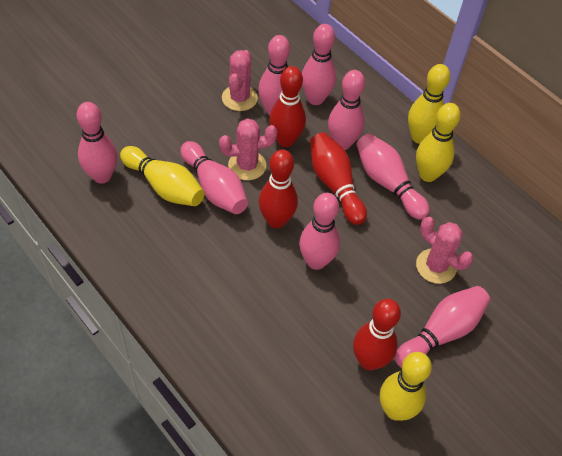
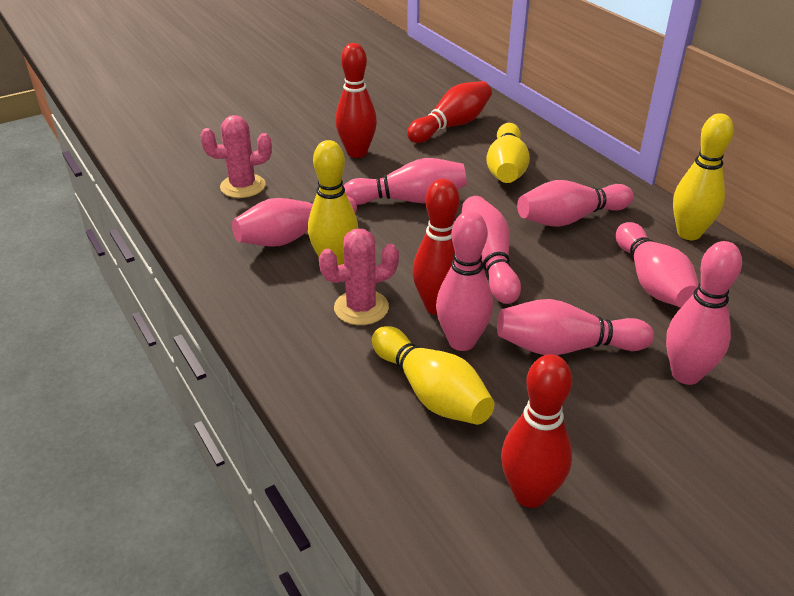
pink cactus: [219,118,277,180] [222,50,258,111] [416,217,473,284] = 3 -> [201,115,272,198] [319,229,399,325] = 2

